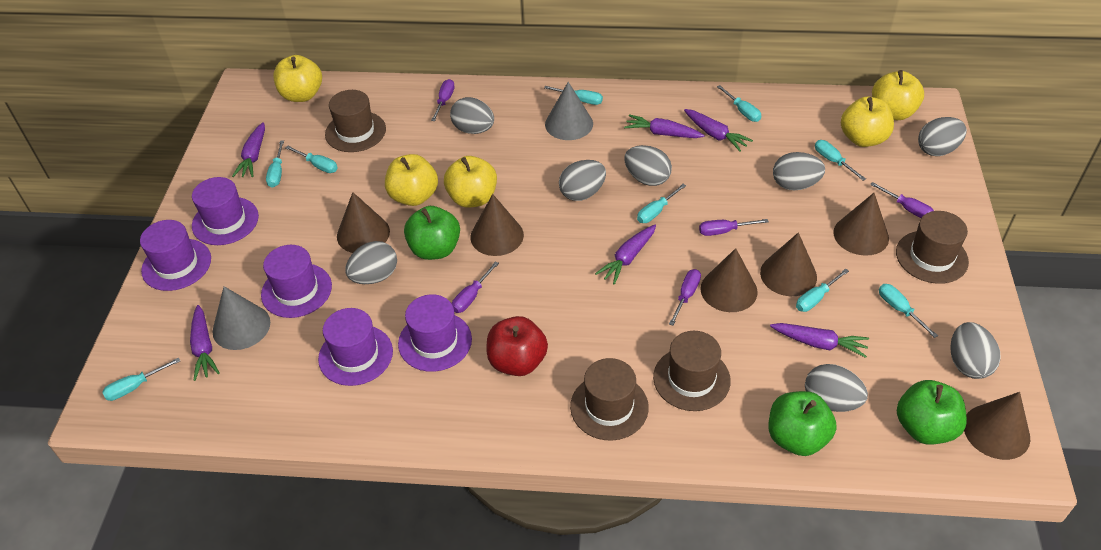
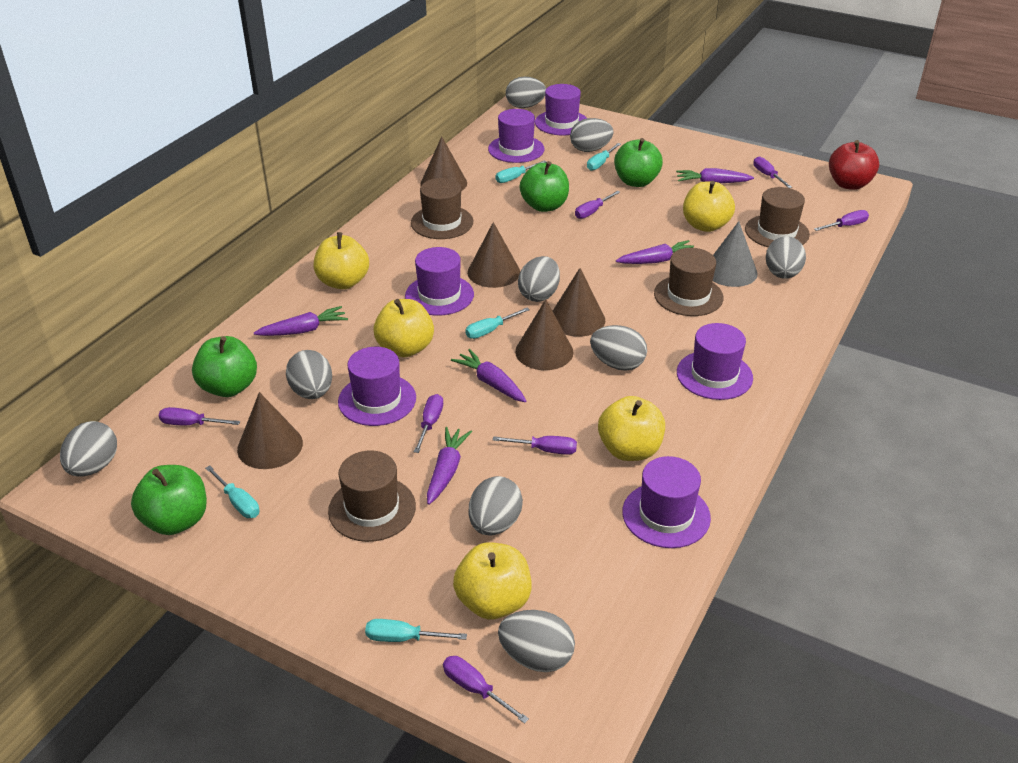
brown cone: [337,192,390,253] [470,194,524,256] [700,248,758,312] [760,233,817,296] [834,193,889,256] [964,392,1030,460] = 6 -> [237,392,303,469] [420,136,467,191] [467,222,520,288] [515,299,574,370] [553,268,605,337] = 5
green apple: [404,206,460,260] [768,391,837,456] [897,380,967,445] = 3 -> [131,465,207,535] [192,336,257,397] [520,161,569,212] [614,138,663,187] = 4
grey cone: [213,286,270,350] [545,82,593,140] = 2 -> [713,221,758,287] = 1
grey egg: [345,241,397,284] [450,97,494,134] [559,160,606,201] [624,145,672,186] [773,152,825,190] [805,364,868,412] [918,117,967,156] [950,322,1001,379] = 8 -> [60,421,117,477] [286,350,332,399] [469,476,523,536] [498,610,575,672] [506,77,546,108] [518,256,560,302] [570,118,614,152] [590,325,647,371] [766,236,806,279] = 9
purple carrot: [190,305,220,381] [232,122,265,177] [595,225,656,285] [624,114,705,138] [684,109,753,151] [770,323,869,358] = 6 -> [254,306,348,336] [427,427,472,505] [451,349,526,402] [616,240,694,264] [676,168,754,183] = 5
purple hat: [140,220,211,291] [192,177,259,245] [261,245,332,318] [318,308,393,386] [398,294,472,372] = 5 -> [338,347,416,426] [405,247,474,315] [488,109,544,163] [535,84,587,135] [622,456,711,548] [677,323,753,400] = 6
purple screwdriver: [431,79,455,121] [452,261,499,313] [669,269,701,326] [699,219,769,236] [870,182,934,218] = 5 -> [159,407,240,426] [414,394,443,453] [443,656,529,724] [492,436,577,455] [575,191,620,219] [753,157,792,188] [814,210,869,231] = 7
turquoise screwdriver: [102,358,180,401] [266,140,284,188] [285,145,338,173] [544,86,603,105] [637,184,686,223] [717,85,761,122] [796,269,849,312] [815,140,866,181] [879,284,938,338] = 9 -> [205,466,259,518] [365,619,467,642] [465,308,530,339] [496,160,547,183] [587,143,621,171] = 5

